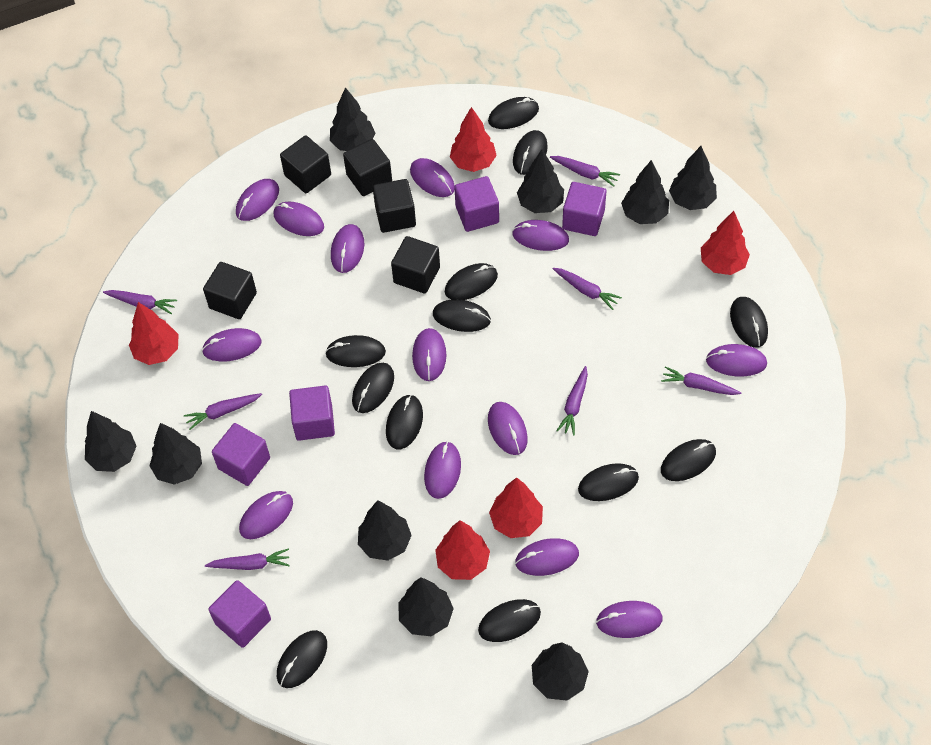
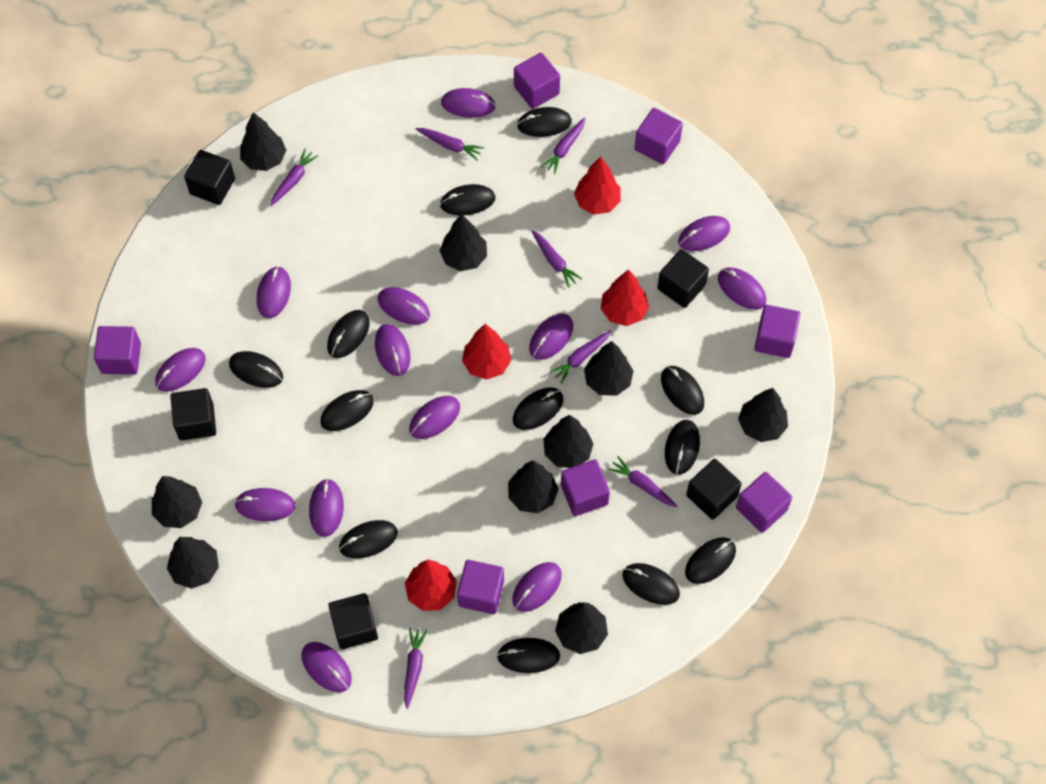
purple cube: [208,580,271,648] [212,423,270,486] [289,385,335,441] [454,176,499,232] [562,182,607,236] = 5 -> [94,326,141,375] [457,560,504,614] [514,53,560,109] [561,459,610,516] [635,108,683,164] [736,472,792,533] [754,305,800,358] = 7
red tree: [129,302,179,365] [435,520,490,580] [450,107,497,172] [489,477,543,538] [701,211,750,275] = 5 -> [405,559,457,611] [462,324,511,380] [574,156,621,215] [601,269,649,326] = 4

